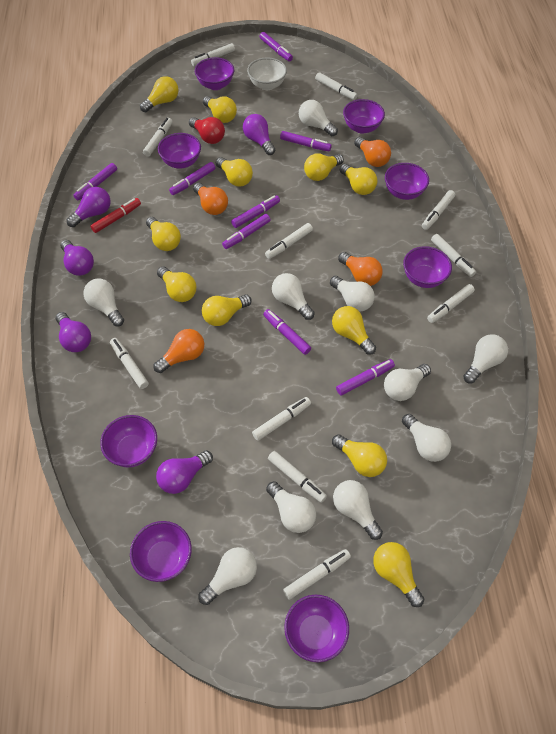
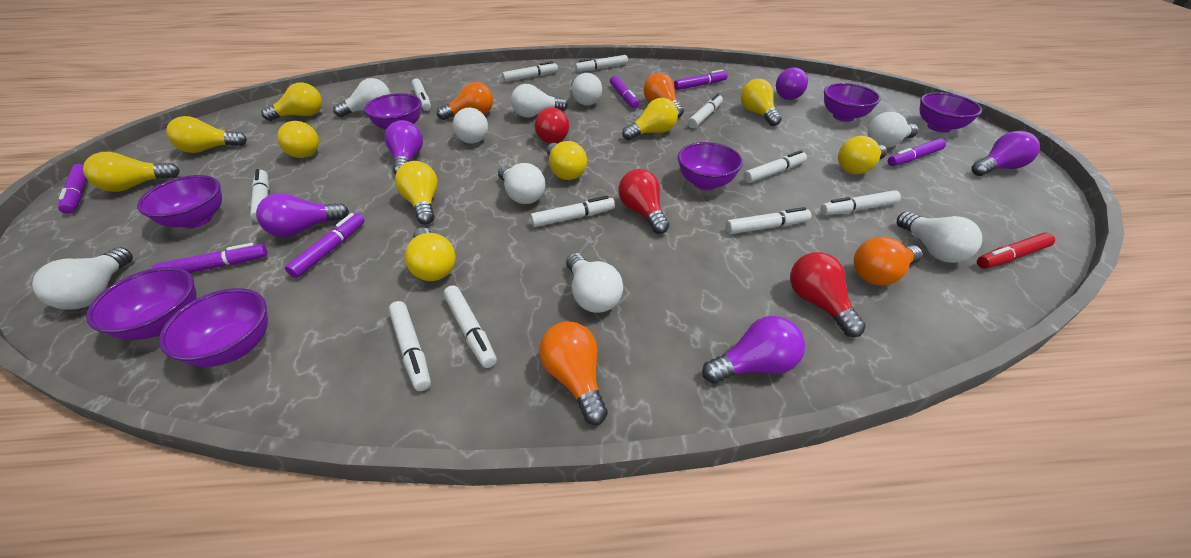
purple bowl: [100,415,157,467] [130,521,192,582] [158,133,201,169] [195,57,234,90] [284,595,349,662] [343,99,385,134] [385,163,429,200] [403,246,452,288] = 8 -> [86,267,197,340] [137,175,222,229] [159,288,268,367] [364,93,421,130] [678,142,743,190] [824,83,881,122] [919,92,982,133] = 7
purple marker: [73,163,117,200] [169,162,215,195] [222,214,271,249] [231,195,280,228] [259,32,293,62] [263,309,311,355] [280,131,332,151] [336,359,395,395] = 8 -> [58,164,87,214] [152,243,267,273] [285,213,365,278] [610,76,639,109] [674,69,728,90] [888,138,946,166] = 6
red light bulb: [189,117,225,144] = 1 -> [535,108,569,144] [618,169,669,234] [790,252,866,337] = 3
white bowl: [247,57,287,90] = 1 -> none = 0
white light bulb: [83,279,124,326] [198,547,257,605] [266,481,316,533] [272,273,315,320] [299,100,338,136] [330,276,375,312] [333,480,383,540] [384,364,431,401] [402,414,451,462] [463,334,508,384] = 10 -> [32,247,133,310] [333,78,390,117] [453,107,488,144] [498,163,545,204] [511,84,568,118] [566,253,623,313] [571,73,602,106] [867,112,919,148] [897,212,982,263] = 9
yellow light bulb: [140,76,178,112] [146,217,181,251] [157,267,196,302] [202,294,252,326] [203,96,237,123] [216,157,253,187] [304,154,344,181] [332,306,376,355] [332,434,387,477] [340,164,377,195] [373,542,424,607] = 11 -> [83,152,180,192] [166,116,247,153] [261,82,322,121] [277,121,319,158] [395,161,438,225] [405,227,456,281] [547,141,587,180] [622,98,678,140] [741,79,782,126] [838,136,887,174] = 10

